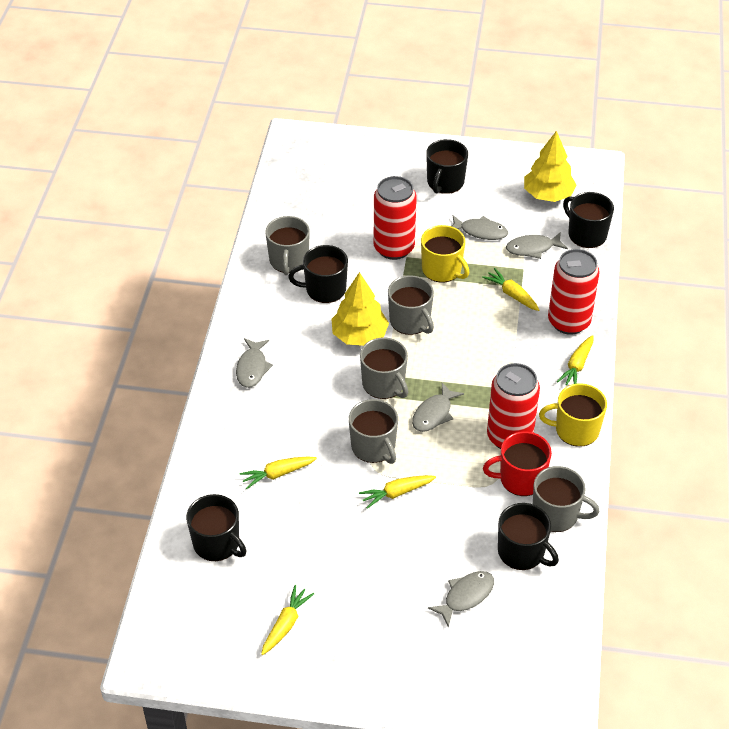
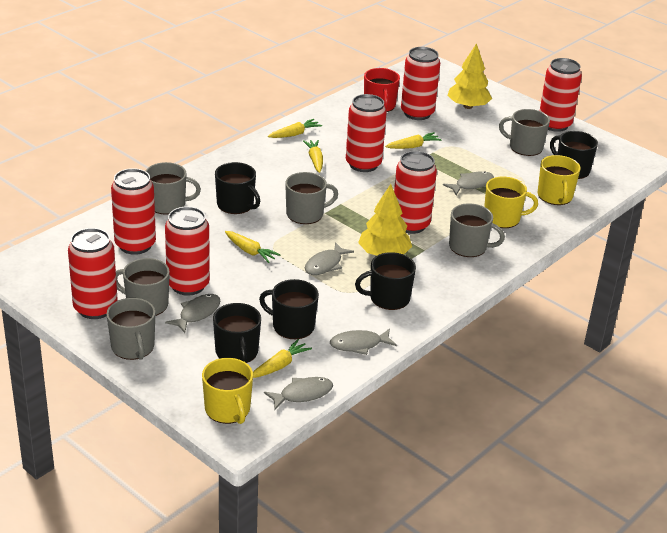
grey mug: [265,216,310,275] [349,399,398,464] [360,337,408,399] [388,276,434,335] [533,466,599,532] = 5 -> [106,298,155,360] [116,258,170,316] [146,162,201,215] [285,172,338,224] [449,203,505,257] [499,109,550,156] = 6
red can: [374,176,417,260] [487,363,540,449] [548,249,600,335] = 3 -> [68,228,118,319] [111,168,156,255] [165,207,210,296] [346,94,387,172] [394,151,437,234] [401,47,440,120] [540,58,582,132] = 7
yellow mug: [421,225,469,283] [539,383,607,447] = 2 -> [202,358,253,424] [484,177,538,228] [538,155,581,205] = 3

